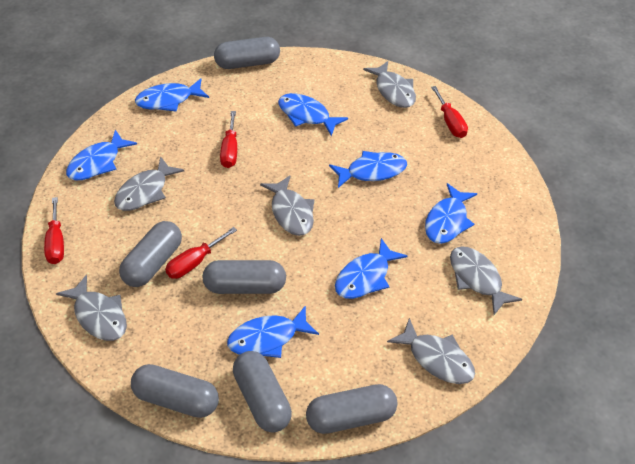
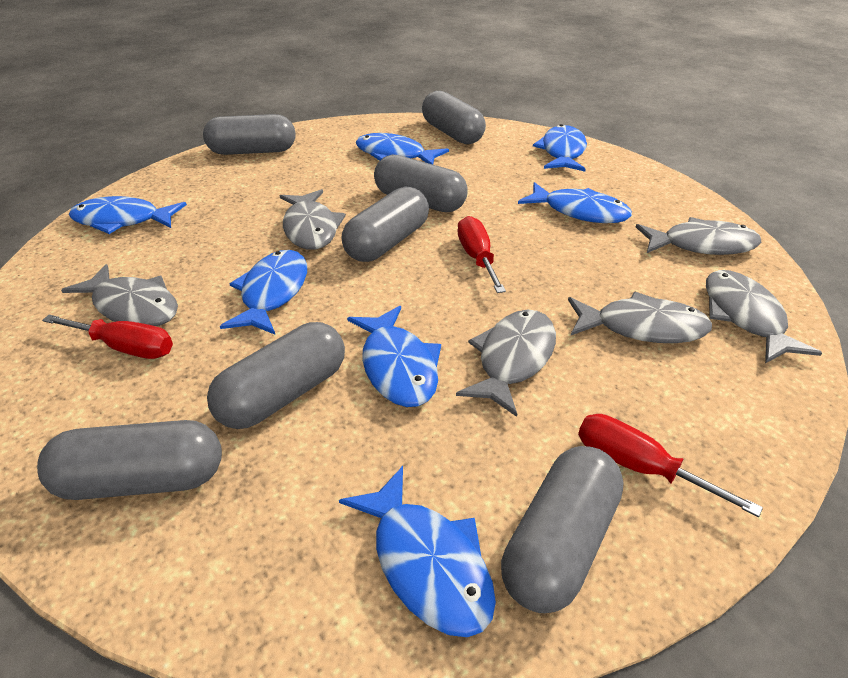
grey capsule: [119,221,182,287] [131,364,219,418] [202,260,286,294] [214,37,280,69] [233,351,292,433] [306,384,398,434] = 6 -> [37,420,222,500] [203,114,295,155] [207,322,345,429] [342,186,429,262] [374,155,468,212] [422,91,486,144] [501,446,624,613] = 7
red screwdriver: [44,197,64,264] [165,227,237,279] [220,111,237,168] [431,86,468,138] = 4 -> [42,315,173,359] [458,216,506,293] [578,414,763,517] = 3

